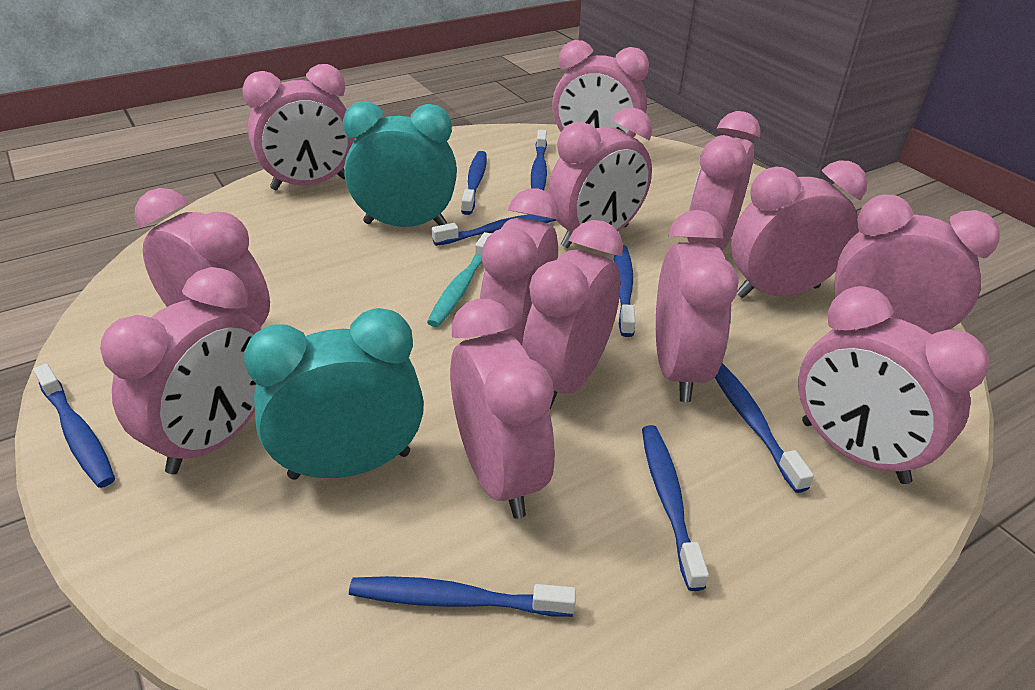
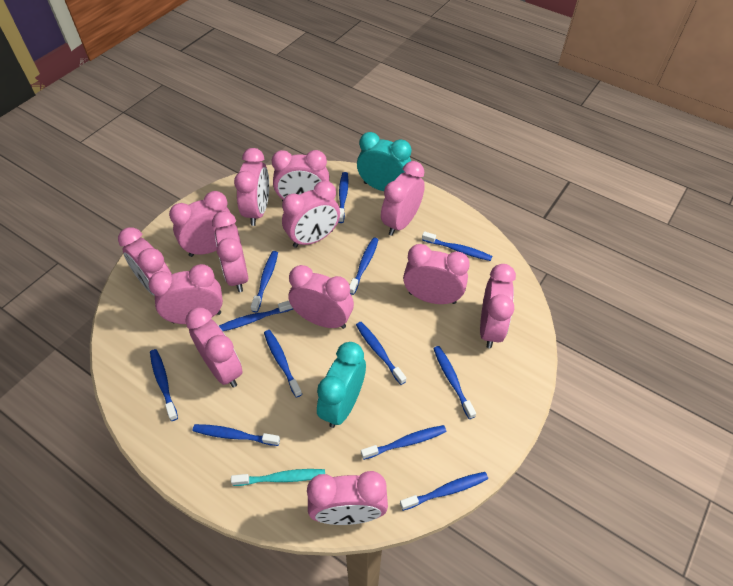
blue toothbrush: [33,363,115,488] [349,576,576,617] [432,214,556,246] [461,151,487,215] [531,130,547,191] [614,245,635,337] [642,425,709,591] [715,363,814,493] = 8 -> [150,349,178,421] [193,424,280,446] [219,301,293,331] [251,251,278,312] [264,330,302,398] [338,172,348,223] [350,237,379,295] [356,322,406,385] [361,425,446,460] [400,472,488,511] [422,231,492,261] [433,346,476,419] = 12

